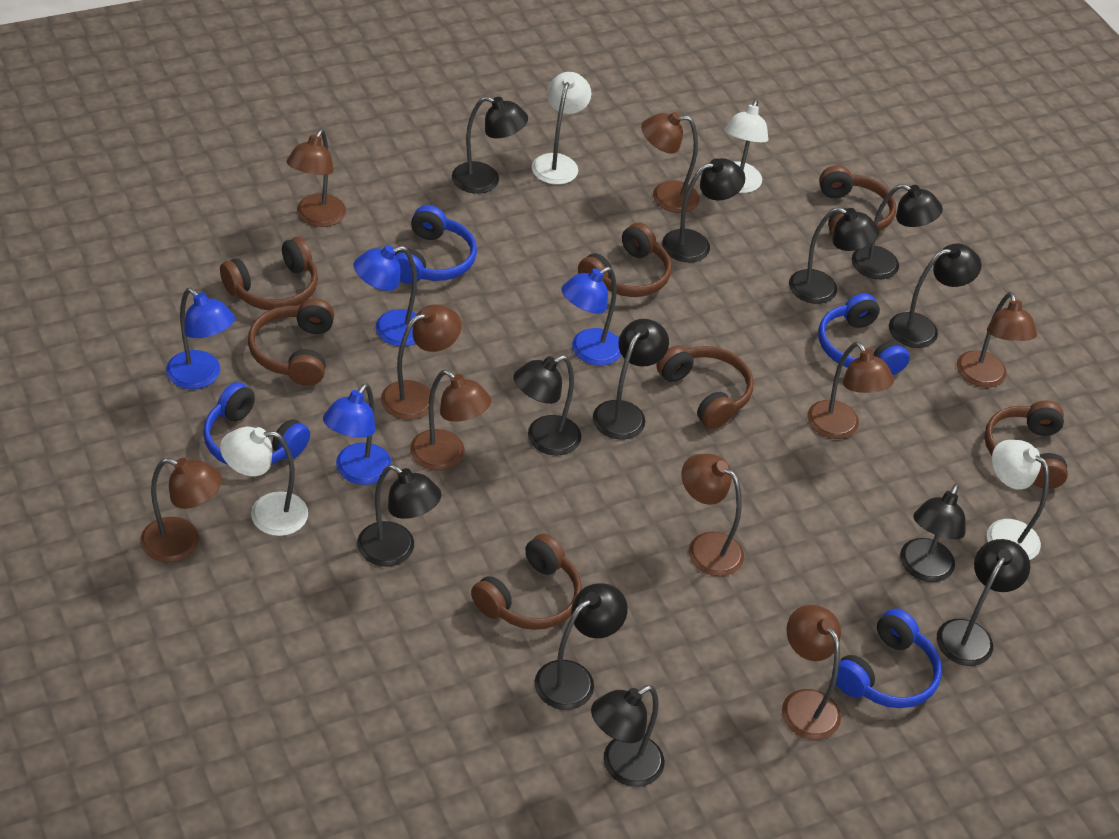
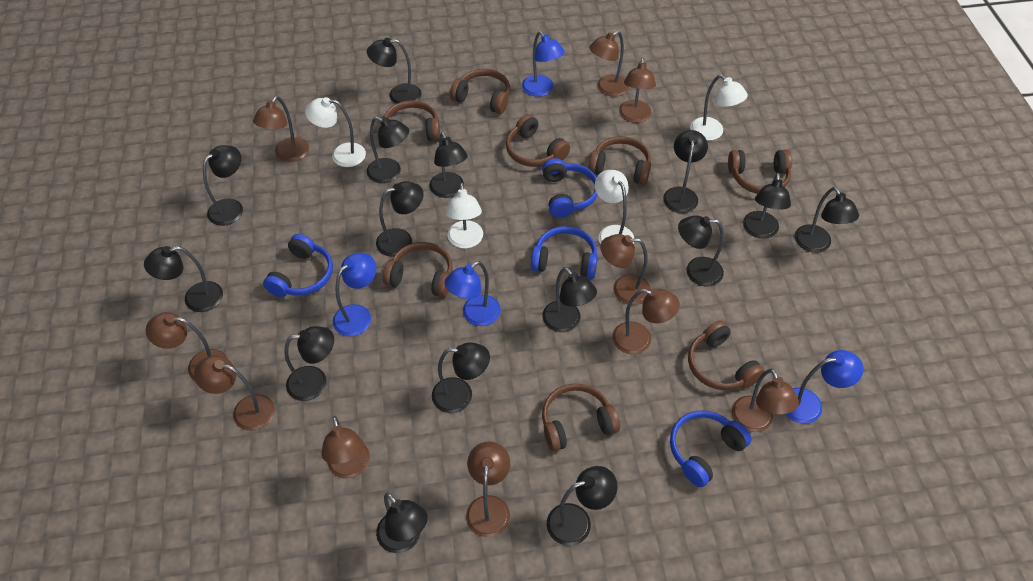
black lamp: [357,464,442,566] [452,96,528,194] [513,355,581,456] [534,583,628,710] [591,685,664,787] [593,319,669,440] [662,158,745,262] [789,207,880,304] [852,184,943,279] [889,244,982,348] [900,484,966,582] [937,539,1030,666] = 12 -> [144,246,223,312] [203,145,243,226] [284,326,334,401] [366,117,409,183] [367,38,421,104] [376,181,423,257] [376,493,428,553] [430,132,468,198] [432,342,490,413] [542,267,597,332] [547,466,617,546] [663,130,708,213] [678,215,724,287] [743,173,791,239] [795,187,859,253] = 15
brown headphones: [220,237,318,310] [248,298,334,386] [471,533,582,630] [578,223,672,297] [656,346,753,429] [819,165,896,237] [984,400,1068,489] = 7 -> [380,100,440,141] [383,242,453,297] [450,69,510,114] [506,114,570,167] [542,383,620,451] [588,136,651,185] [688,320,764,390] [728,150,792,194] = 8
brown lamp: [140,458,222,562] [287,129,346,227] [381,305,462,420] [410,370,491,471] [641,112,700,213] [681,454,744,576] [782,605,841,740] [807,342,894,439] [957,292,1037,388] = 9 -> [145,312,228,381] [194,355,275,431] [253,96,309,162] [321,416,370,479] [466,442,510,537] [590,31,629,96] [600,234,651,305] [612,289,680,354] [619,57,656,123] [732,369,799,432] = 10

